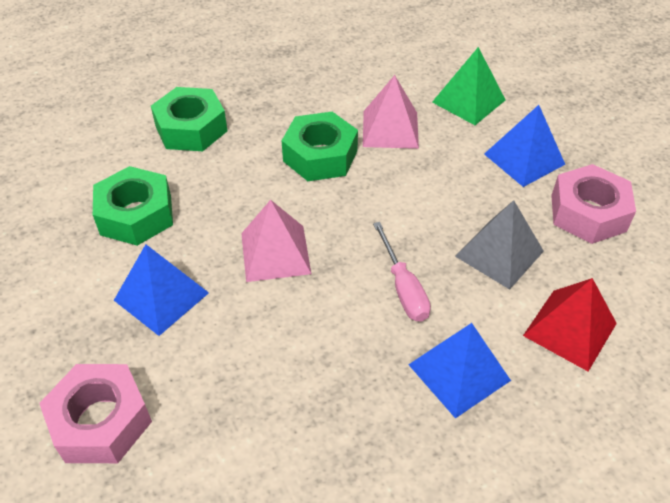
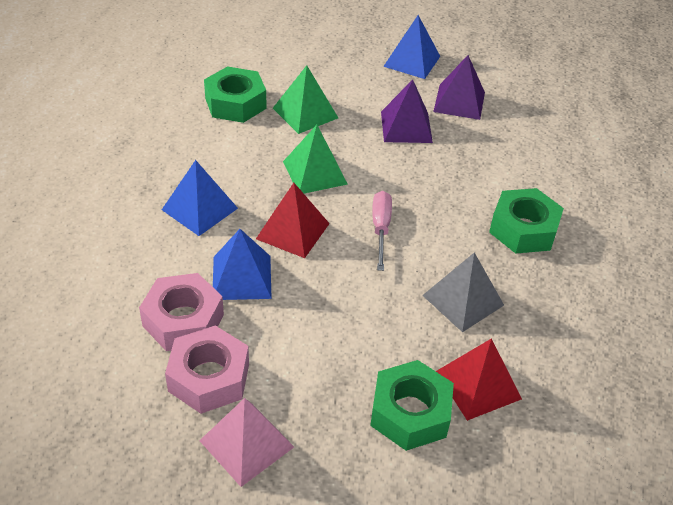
green pyramid: [432,47,505,125] = 1 -> [273,65,338,134] [283,125,348,194] = 2
pink pyramid: [241,200,311,282] [363,75,419,149] = 2 -> [199,398,294,487] = 1
purple pyramid: none = 0 -> [381,79,433,143] [433,55,485,120] = 2
red pyramid: [523,278,617,371] = 1 -> [256,183,330,258] [436,338,522,421] = 2

